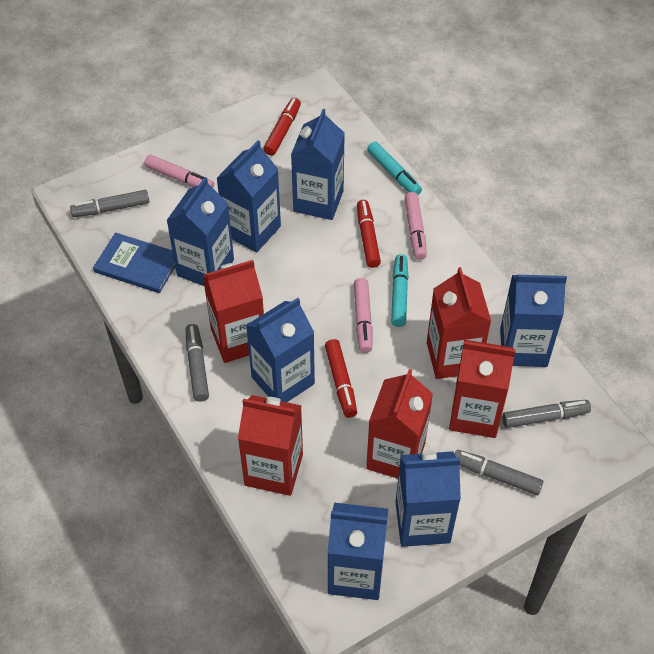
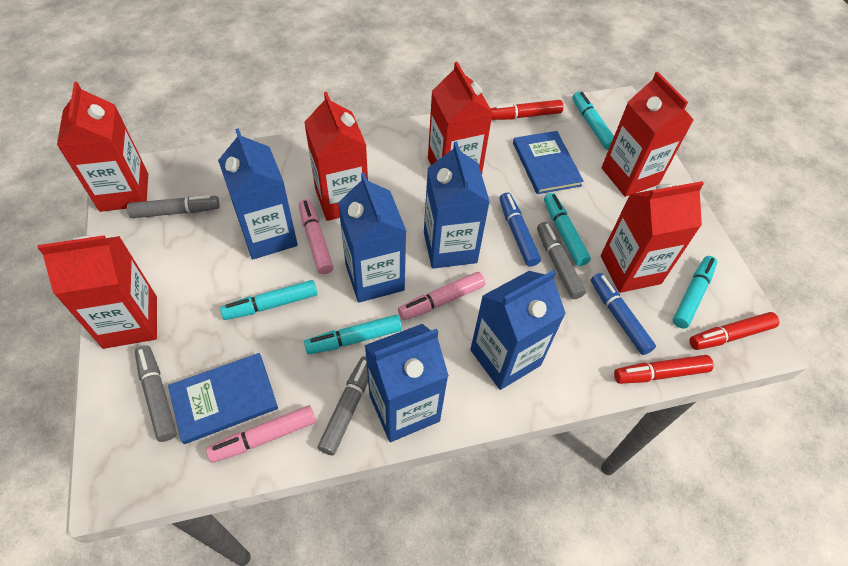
blue book: [93,232,175,293] = 1 -> [168,353,278,444] [513,131,584,194] = 2
blue carton: [166,177,234,286] [216,140,281,253] [246,298,315,402] [291,109,345,220] [328,503,388,600] [395,451,461,547] [500,275,567,367] = 7 -> [218,128,298,260] [338,173,406,303] [364,324,449,442] [424,142,490,269] [470,270,566,390] = 5
blue marker: none = 0 -> [499,193,541,267] [591,273,656,355] = 2
red carton: [203,260,264,363] [238,395,303,496] [366,369,433,479] [427,267,491,379] [449,340,516,438] = 5 -> [38,235,157,349] [57,82,148,212] [304,92,368,221] [428,62,493,174] [601,181,704,293] [602,72,694,197] = 6
turquoise marker: [367,141,422,195] [391,254,409,327] = 2 -> [220,280,318,320] [304,315,402,354] [544,193,591,266] [572,92,614,150] [673,256,717,329] = 5

